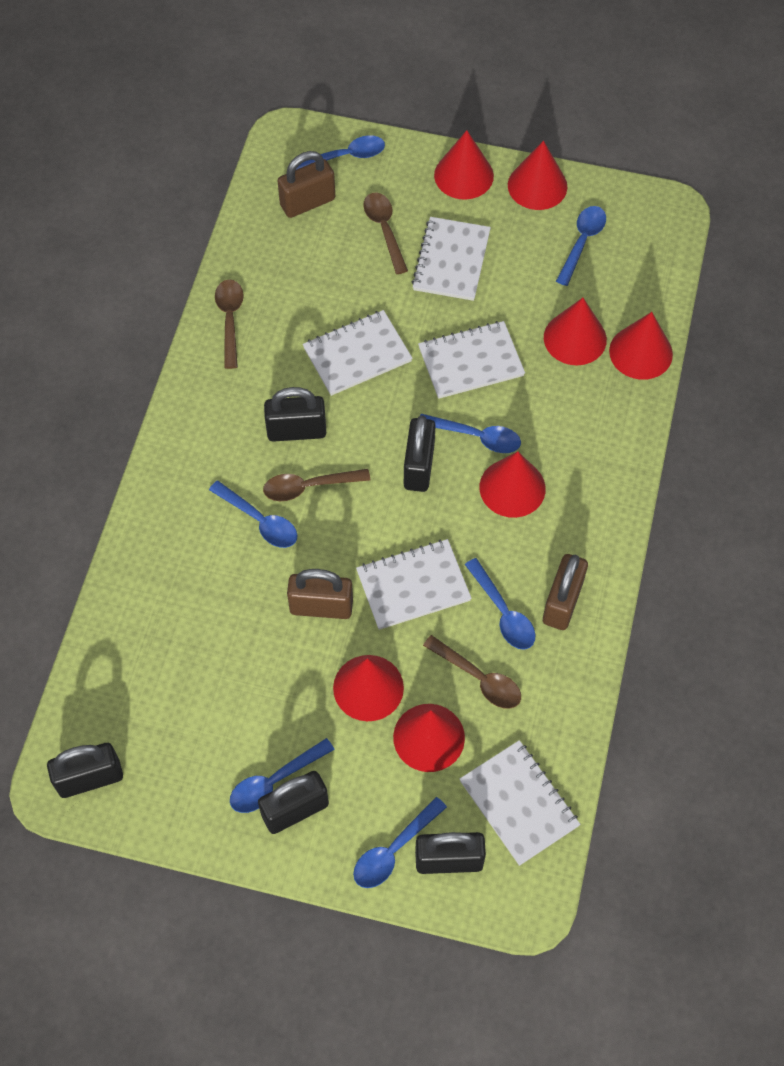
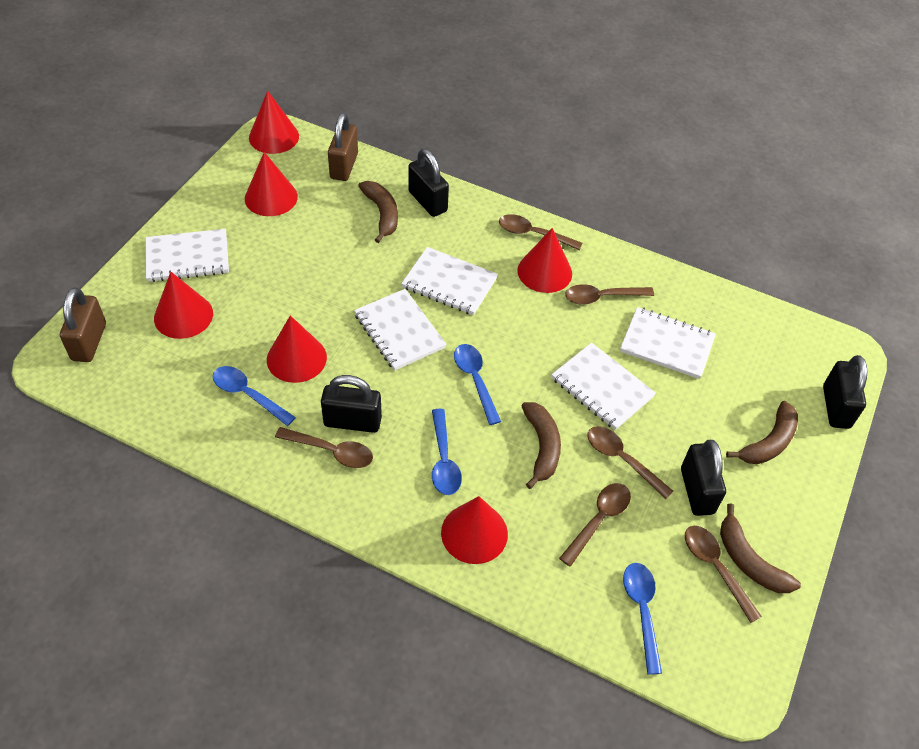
black padlock: [47,743,123,798] [258,771,329,834] [264,387,326,442] [404,415,436,492] [415,832,486,874] = 5 -> [321,375,382,433] [408,149,449,217] [681,440,726,516] [823,355,867,429] = 4
blue spoon: [209,481,297,548] [230,738,335,813] [296,135,385,170] [353,797,447,888] [420,414,521,453] [465,558,536,650] [556,206,606,286] = 7 -> [213,366,296,426] [432,409,462,495] [454,344,501,425] [623,563,662,675] = 4
brown banana: none = 0 -> [358,181,398,243] [521,402,561,489] [720,503,801,593] [726,401,798,464] = 4
brown padlock: [277,151,335,218] [287,569,353,619] [543,554,588,630] = 3 -> [60,287,106,362] [328,113,358,181] = 2
brown spoon: [215,279,244,369] [263,469,370,501] [363,192,408,274] [423,635,521,709] = 4 -> [275,427,373,468] [499,214,582,250] [559,483,631,567] [565,284,654,305] [587,426,673,499] [685,526,762,623] = 6
red cone: [333,655,404,721] [393,704,465,772] [434,130,494,200] [479,452,546,518] [508,141,567,210] [544,298,607,366] [609,312,673,380] = 7 -> [154,272,213,339] [245,152,298,216] [249,91,299,154] [267,315,327,383] [441,496,508,564] [518,228,572,293] = 6

